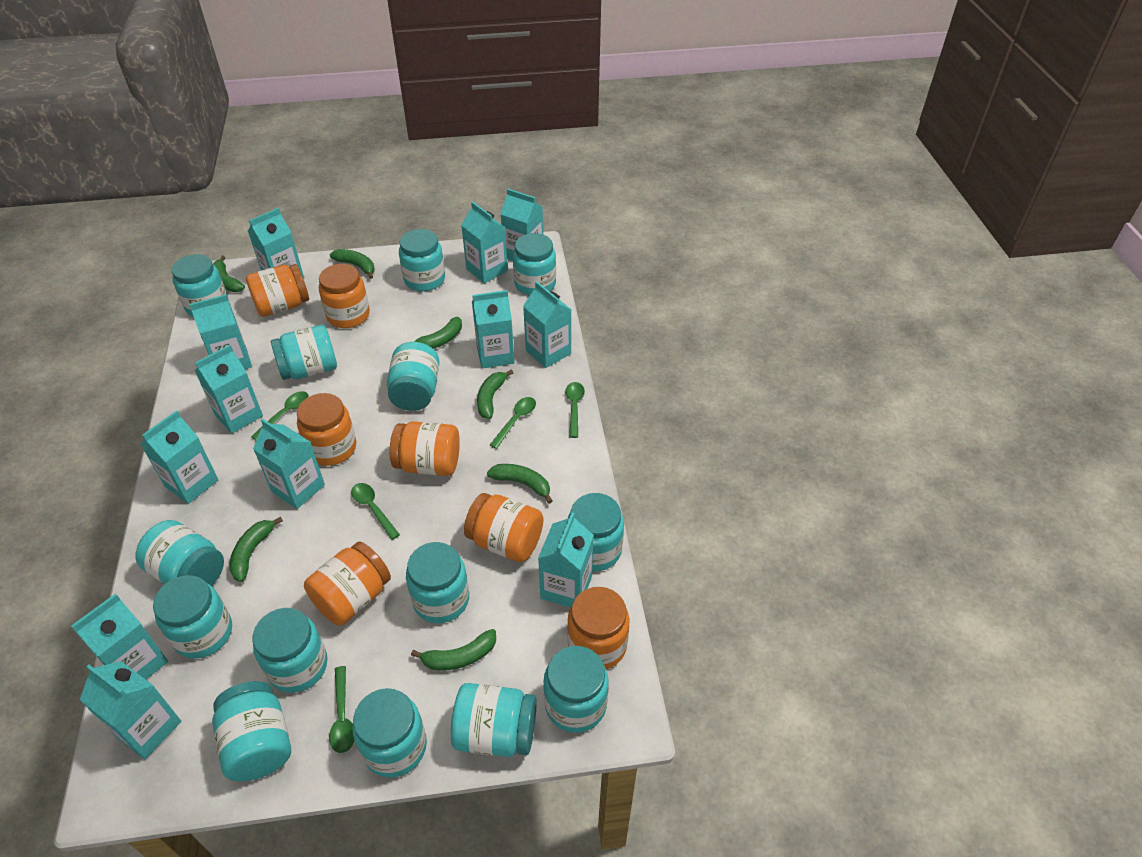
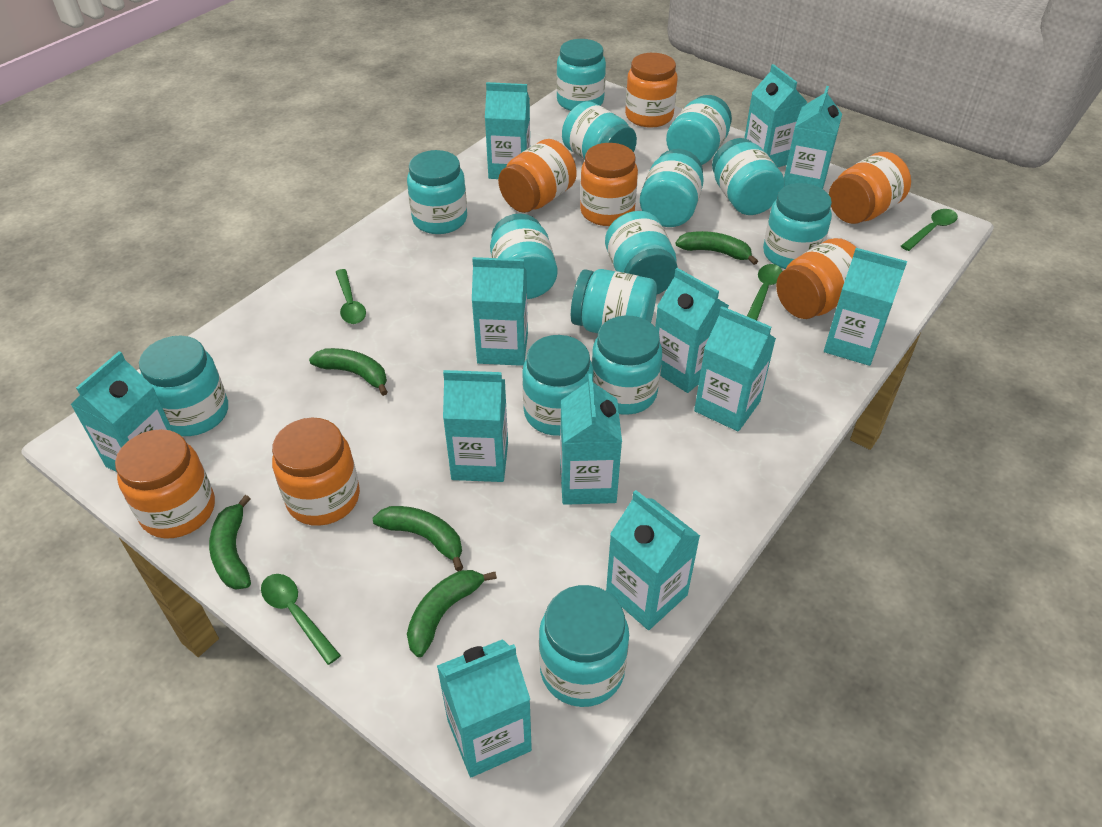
green banana: [213,256,245,292] [229,517,283,582] [330,249,375,279] [406,317,462,349] [411,629,496,671] [477,369,513,419] [487,464,552,504] = 7 -> [209,495,251,590] [309,348,388,396] [372,506,463,571] [407,570,497,657] [676,231,758,265] = 5
green spoon: [251,391,309,440] [329,666,355,753] [351,483,400,540] [490,397,536,449] [565,382,585,438] = 5 -> [261,574,341,665] [336,269,366,324] [747,264,782,320] [901,209,958,251] = 4

